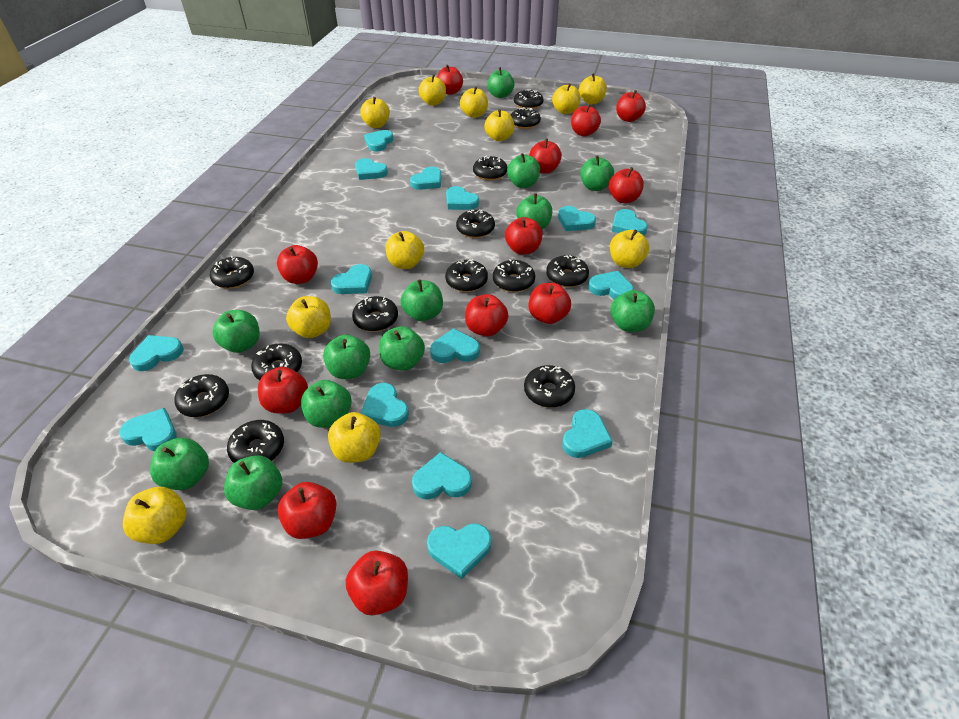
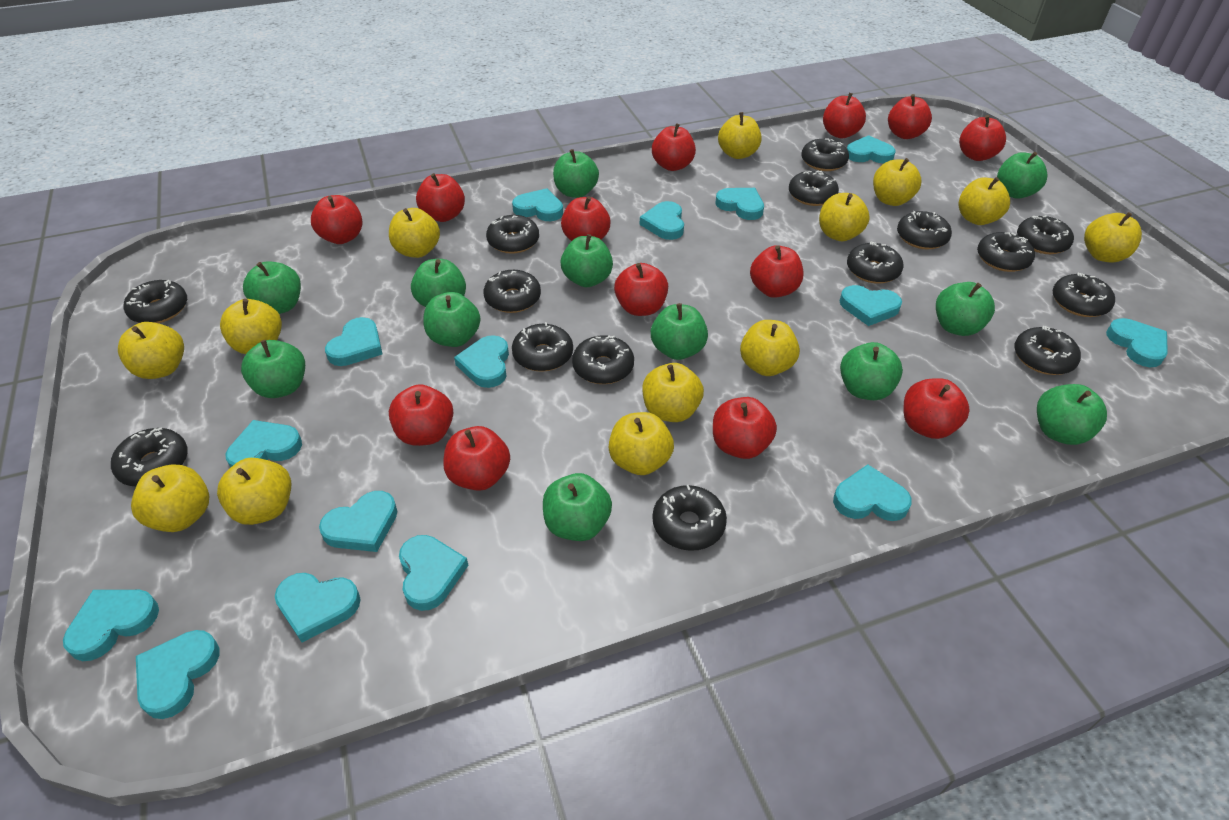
black donut: [174,374,229,417] [210,256,254,289] [227,420,284,463] [251,344,302,380] [352,296,398,332] [445,259,488,292] [456,210,495,238] [473,156,508,181] [493,259,535,292] [511,108,541,129] [514,89,544,109] [524,365,575,408] [546,255,589,287] = 13 -> [111,427,188,486] [124,280,187,323] [483,270,541,313] [486,215,539,254] [512,322,573,372] [572,335,634,384] [652,485,727,551] [789,171,839,206] [801,139,849,171] [847,241,903,284] [897,211,952,250] [977,232,1035,272] [1014,326,1081,375] [1017,215,1074,254] [1052,273,1115,317] = 15
red apple: [258,367,308,413] [277,245,318,284] [278,482,337,539] [346,550,408,615] [437,65,463,95] [465,294,508,337] [505,217,543,255] [529,139,562,173] [529,283,571,324] [571,104,601,136] [609,167,644,203] [616,90,646,122] = 12 -> [311,195,363,244] [389,384,453,446] [416,173,465,222] [443,426,510,491] [561,196,611,241] [614,263,668,316] [652,123,696,171] [713,397,777,459] [750,245,803,298] [823,93,866,138] [888,94,932,139] [904,378,970,439] [959,115,1006,161] = 13
yellow apple: [123,487,187,544] [286,296,331,338] [328,412,381,463] [360,97,390,128] [386,231,424,269] [419,74,446,105] [460,87,488,118] [484,109,514,141] [552,83,580,114] [579,73,607,104] [610,230,649,268] = 11 -> [118,322,184,379] [131,464,209,532] [217,458,291,525] [220,299,282,354] [389,208,440,258] [609,412,674,475] [642,363,704,422] [718,112,761,159] [740,320,800,376] [819,193,870,241] [873,158,922,206] [958,177,1010,225] [1084,212,1142,263] = 13

